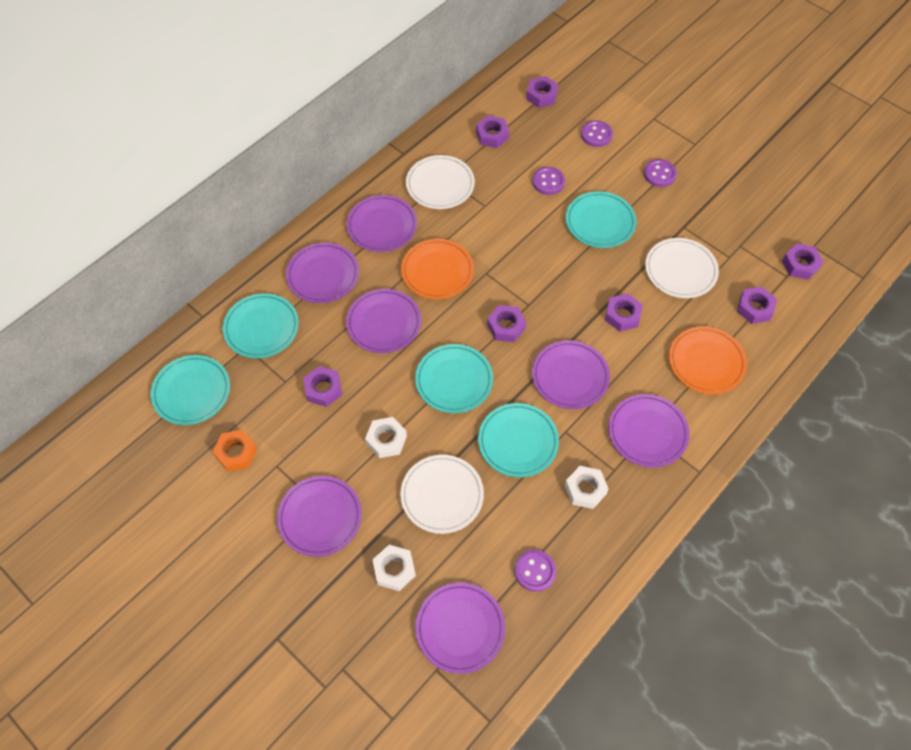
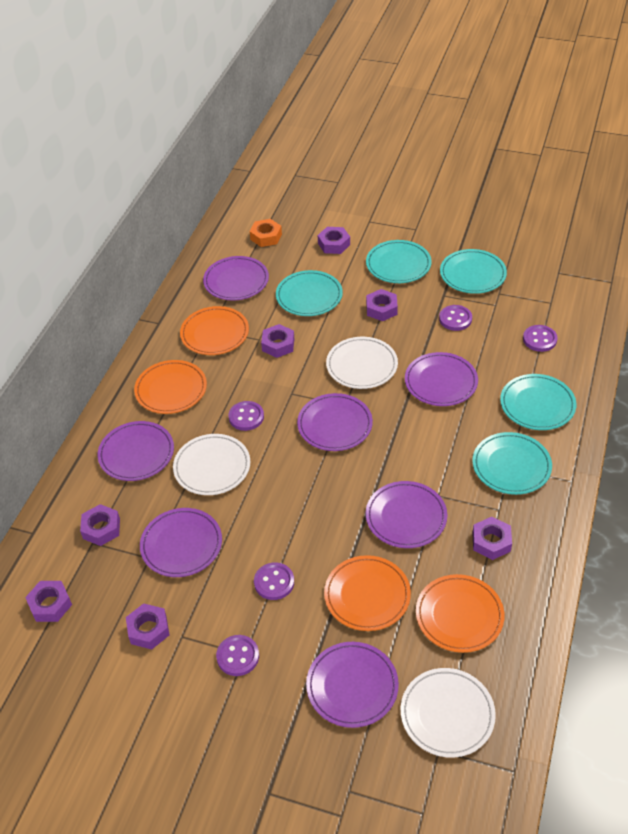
orange plate: [401,239,474,299] [669,326,747,394] = 2 -> [134,360,207,414] [180,306,249,355] [324,555,411,631] [416,574,505,653] = 4
purple button: [515,550,556,592] [532,167,565,195] [581,120,613,147] [644,159,677,187] = 4 -> [216,635,259,676] [228,401,264,431] [254,562,294,600] [439,305,472,331] [523,325,557,352] = 5
white nut: [365,417,407,458] [372,545,416,591] [565,466,609,509] = 3 -> none = 0

